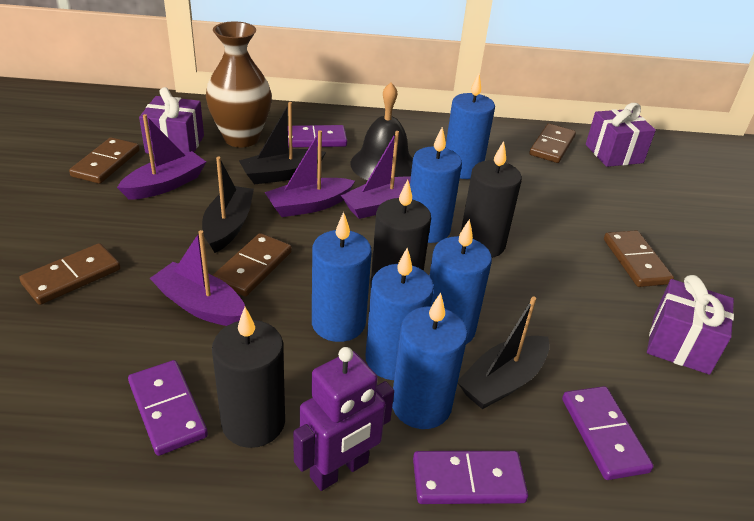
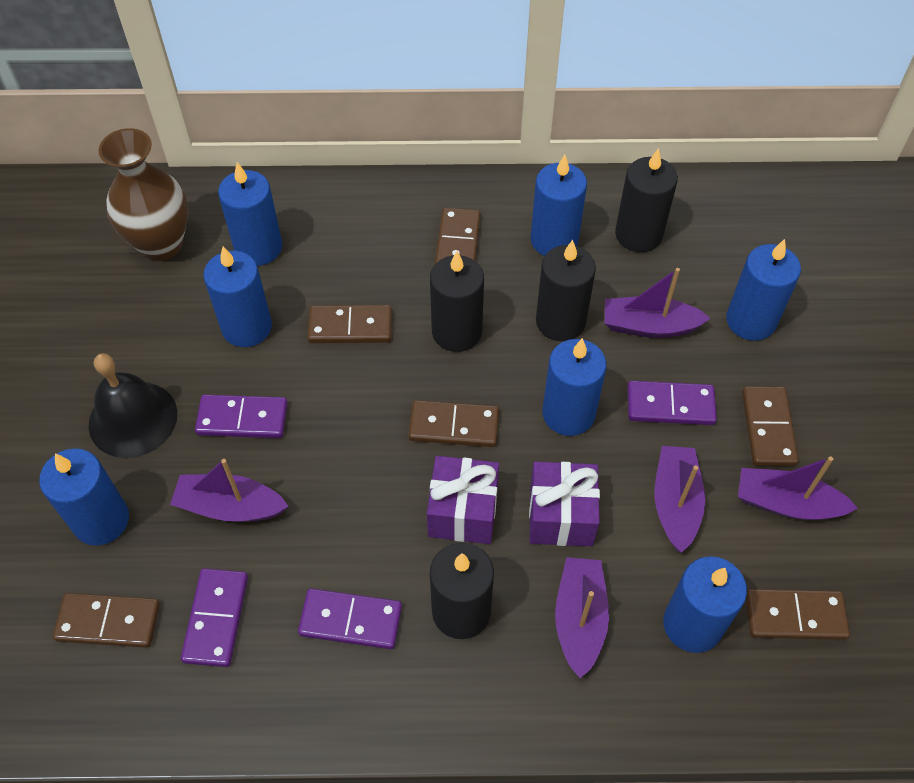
black boat: [202,157,254,253] [239,102,326,184] [458,296,550,409] = 3 -> none = 0
black candle: [212,307,285,448] [370,180,431,283] [461,141,522,258] = 3 -> [430,251,484,352] [430,543,494,639] [536,240,596,341] [615,148,678,252] = 4
blue candle: [312,212,372,342] [366,248,434,380] [392,293,468,429] [410,127,462,243] [429,219,492,344] [445,74,495,179] = 6 -> [39,448,129,546] [203,246,272,347] [218,162,282,266] [531,155,587,256] [542,338,606,436] [663,556,747,653] [726,239,801,341] = 7
brown domino: [19,243,120,305] [69,137,140,184] [212,233,292,297] [529,123,576,163] [604,230,674,287] = 5 -> [53,593,160,648] [308,305,392,343] [409,400,499,447] [435,208,480,264] [742,386,799,466] [746,589,850,640] = 6
purple boat: [117,114,206,200] [150,230,245,326] [265,130,355,217] [341,131,411,219] = 4 -> [170,459,288,522] [555,557,609,679] [605,268,711,338] [654,446,705,553] [738,456,857,520] = 5
purple gift: [139,87,204,154] [586,103,656,167] [647,275,734,375] = 3 -> [427,456,499,544] [529,462,600,547] = 2
purple robot: [293,347,394,491] = 1 -> none = 0

